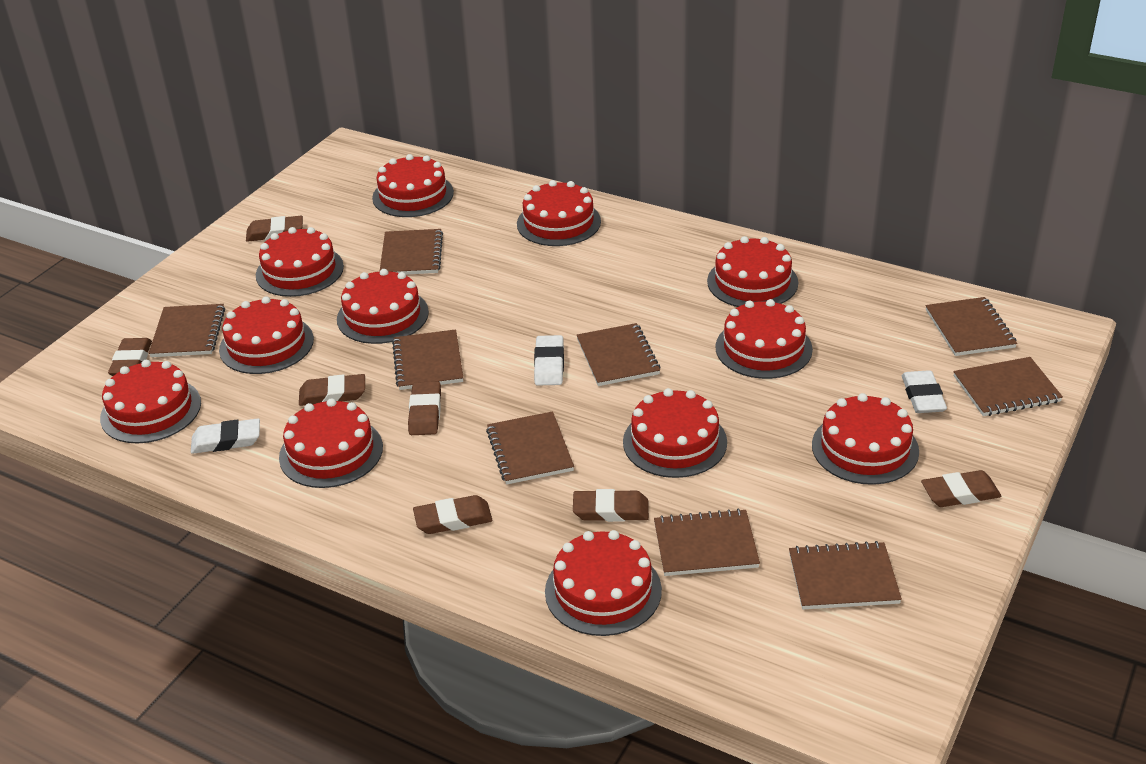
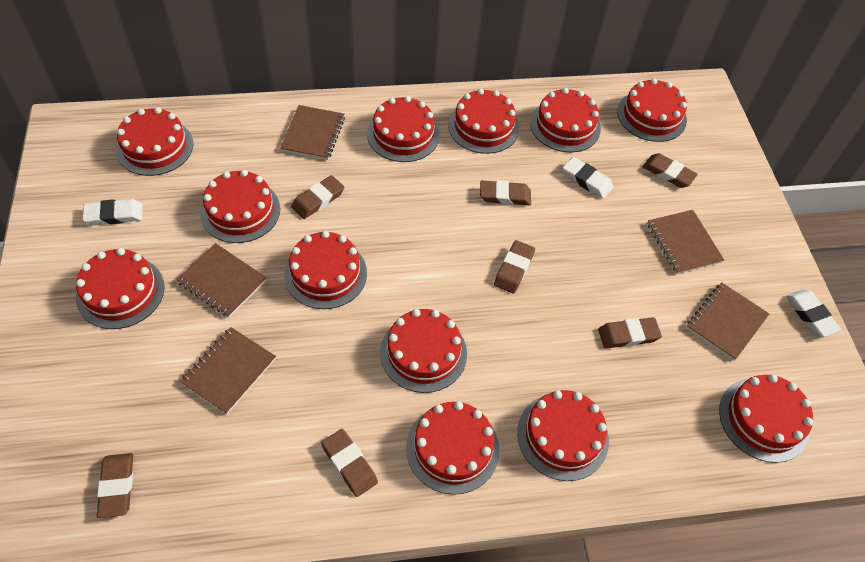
brown notebook: [149,304,225,357] [379,229,443,275] [392,329,463,390] [486,411,574,485] [577,323,661,386] [654,509,760,576] [789,541,902,609] [926,297,1017,356] [954,357,1063,416] = 9 -> [176,243,267,317] [180,327,276,414] [280,105,345,160] [647,210,724,274] [686,283,769,361] = 5

